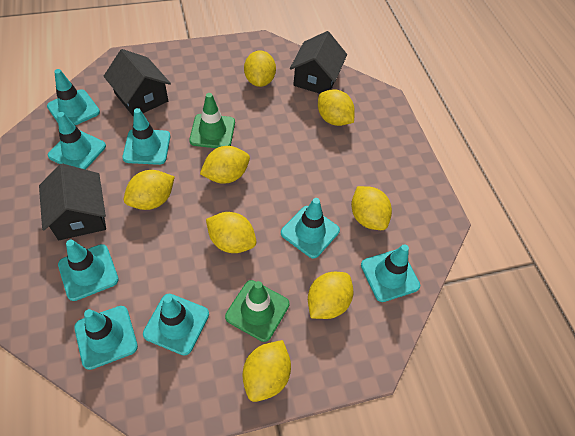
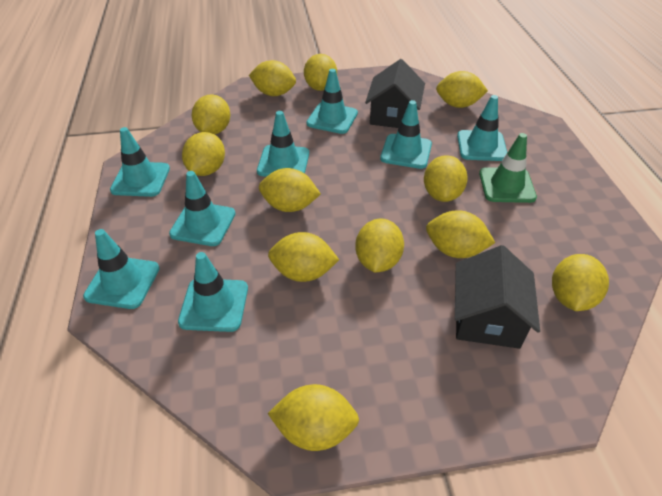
black house: [39,164,106,240] [104,49,171,117] [290,31,347,94] = 3 -> [365,59,425,128] [455,245,540,349] = 2
green traffic cone: [189,93,235,148] [225,280,290,342] = 2 -> [479,133,537,203] = 1
yellow lemon: [124,170,175,210] [200,146,250,184] [206,212,256,253] [243,340,291,402] [244,50,276,87] [308,272,353,319] [318,89,355,126] [351,186,392,230] = 8 -> [182,132,225,176] [192,94,230,135] [249,60,296,96] [259,168,321,212] [268,232,339,282] [268,384,359,451] [304,54,337,91] [355,219,404,273] [424,155,468,202] [426,210,495,258] [436,71,488,108] [552,254,609,311] = 12

